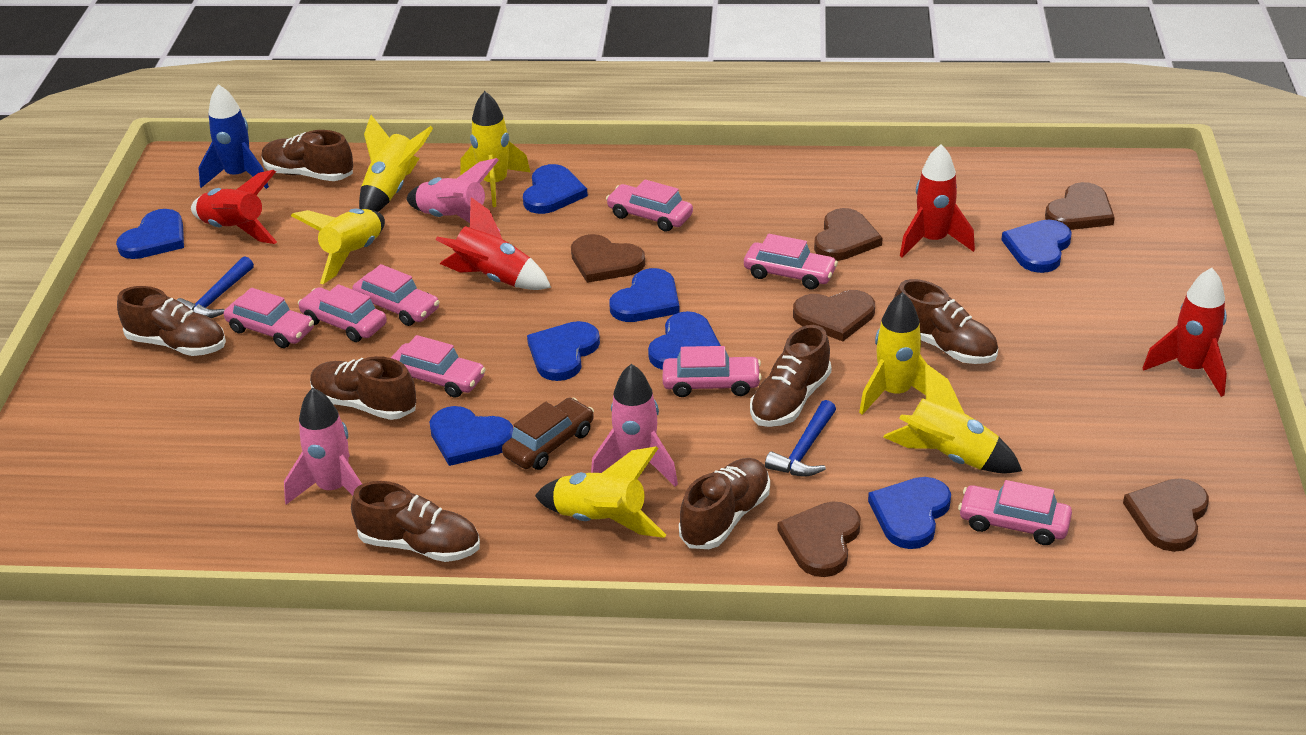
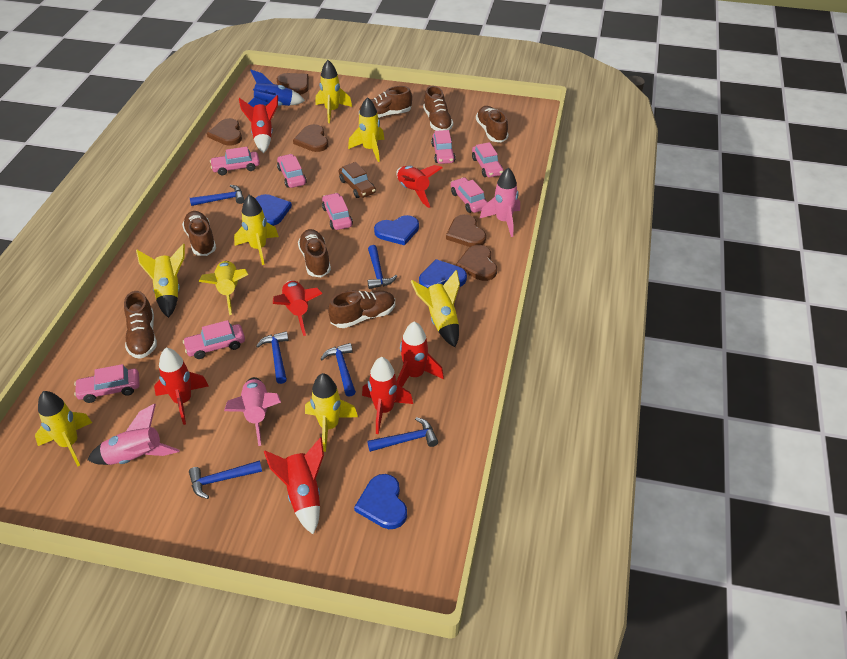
blue hammer: [177,256,254,318] [765,400,836,477] = 2 -> [189,460,262,499] [190,185,244,206] [256,331,289,384] [321,343,356,397] [367,417,438,452] [368,245,397,289] = 6
blue heart: [116,209,184,259] [430,406,513,466] [523,164,588,214] [527,321,600,381] [609,268,680,322] [648,311,721,370] [868,477,951,549] [1002,220,1072,273] = 8 -> [255,194,292,226] [354,474,407,529] [374,215,419,245] [419,259,467,288] = 4
brown heart: [571,234,645,283] [778,501,861,577] [793,290,875,341] [814,208,883,261] [1045,182,1115,230] [1123,478,1209,552] = 6 -> [207,118,242,146] [277,73,309,95] [293,124,328,152] [446,214,486,247] [456,245,497,281] = 5
red rocket: [191,170,277,244] [436,197,551,290] [900,144,975,258] [1143,268,1227,397] = 4 -> [154,348,208,425] [239,95,278,153] [264,437,324,534] [273,280,323,336] [362,357,413,434] [396,165,442,208] [397,321,444,387] = 7
yellow rocket: [291,209,385,284] [359,115,433,212] [460,91,530,207] [535,447,666,538] [859,292,927,415] [883,364,1022,473] = 6 -> [35,391,92,467] [136,244,185,318] [199,261,248,315] [234,195,279,265] [305,373,358,452] [316,60,352,123] [348,97,385,162] [411,270,460,347] = 8

